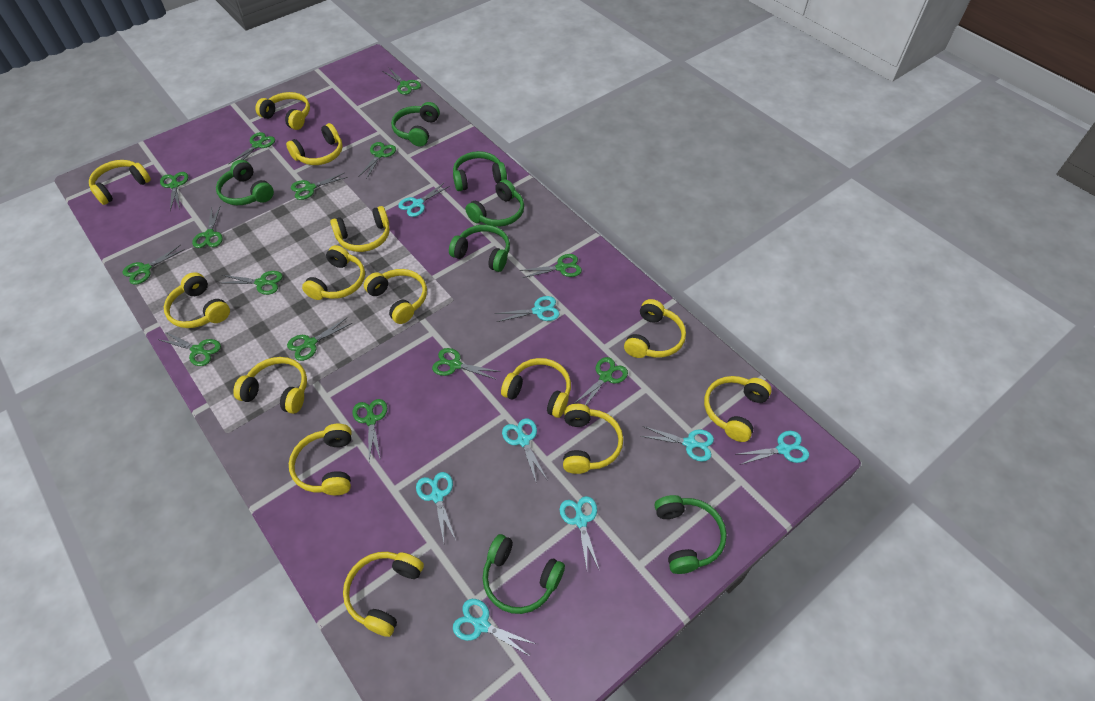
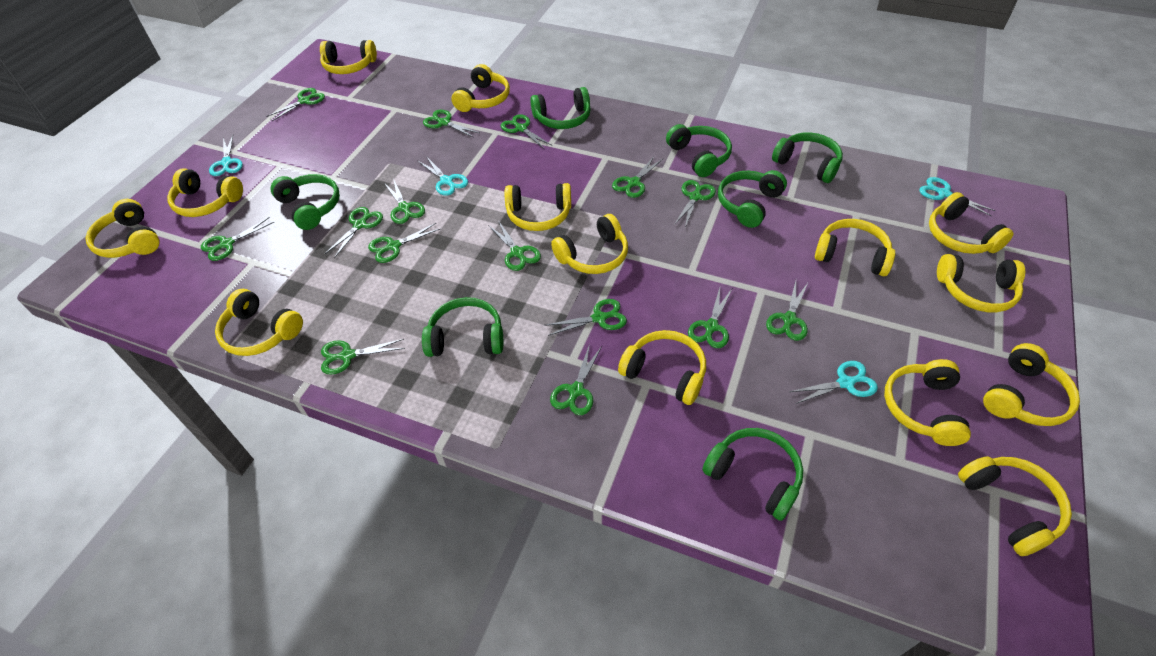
green scissors: [123,245,185,285] [158,331,221,366] [160,172,188,211] [192,205,223,248] [221,271,283,295] [229,132,275,164] [287,318,352,361] [291,173,348,200] [352,399,387,461] [358,142,396,179] [383,67,421,95] [432,348,500,380] [520,254,582,278] [574,357,628,405] = 14 -> [201,217,274,261] [266,88,325,121] [321,339,405,375] [325,207,383,258] [368,223,441,263] [384,178,425,224] [423,110,480,138] [488,222,541,271] [501,114,551,149] [546,299,627,336] [550,344,602,415] [612,157,663,198] [674,180,716,227] [688,288,732,348] [766,281,809,341] = 15
turquoise scissors: [398,182,450,217] [416,472,456,542] [453,599,536,657] [495,296,560,322] [502,418,547,484] [560,496,600,571] [641,426,714,462] [735,431,809,465] = 8 -> [209,135,243,176] [418,156,468,196] [790,361,878,404] [920,177,995,216] = 4

